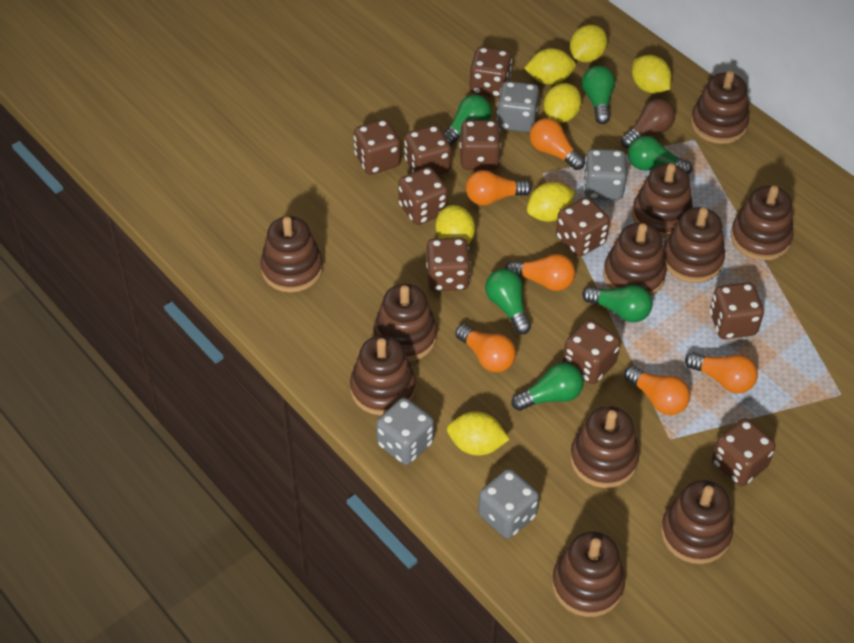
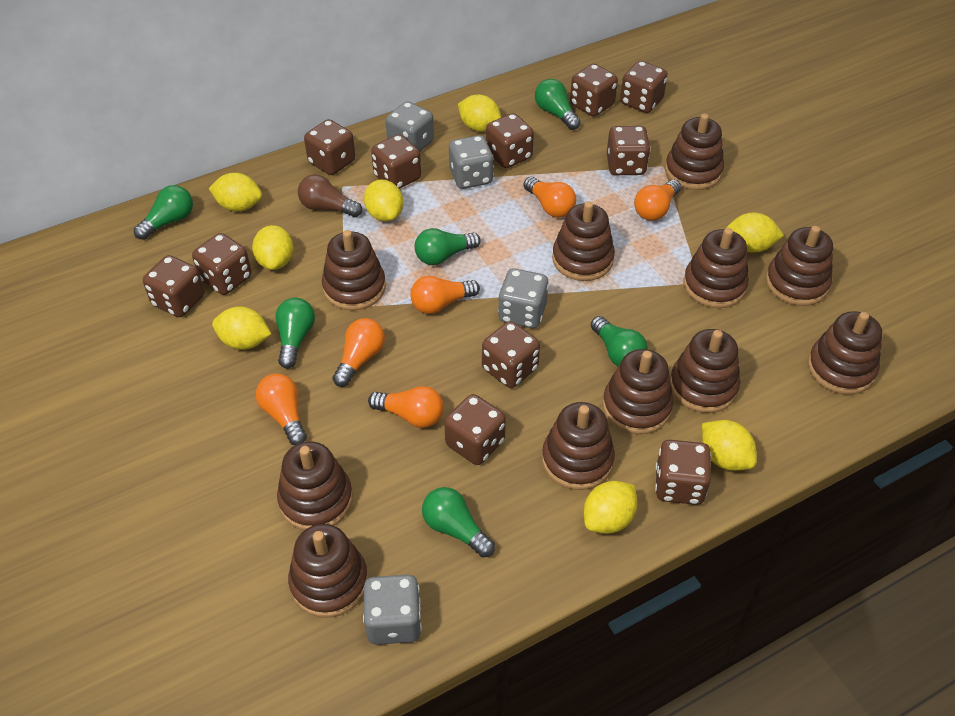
brown dice: [354,119,401,175] [398,167,448,225] [404,125,451,175] [426,237,471,291] [460,120,501,170] [470,47,512,98] [556,197,610,257] [562,320,620,384] [710,282,764,339] [712,418,776,486] = 10 -> [143,255,204,317] [192,233,252,295] [304,119,355,175] [371,134,421,189] [444,394,506,465] [482,321,540,388] [486,113,534,168] [570,64,618,116] [607,126,651,175] [620,61,668,113] [655,440,711,505] = 11
yellow lemon: [436,205,475,245] [447,411,510,456] [524,48,576,85] [527,182,575,222] [544,83,581,123] [570,25,607,63] [632,55,672,93] = 7 -> [209,173,262,211] [212,306,271,350] [252,225,293,270] [364,179,403,222] [458,94,501,132] [584,481,637,534] [702,420,757,471] [726,212,784,253] = 8

